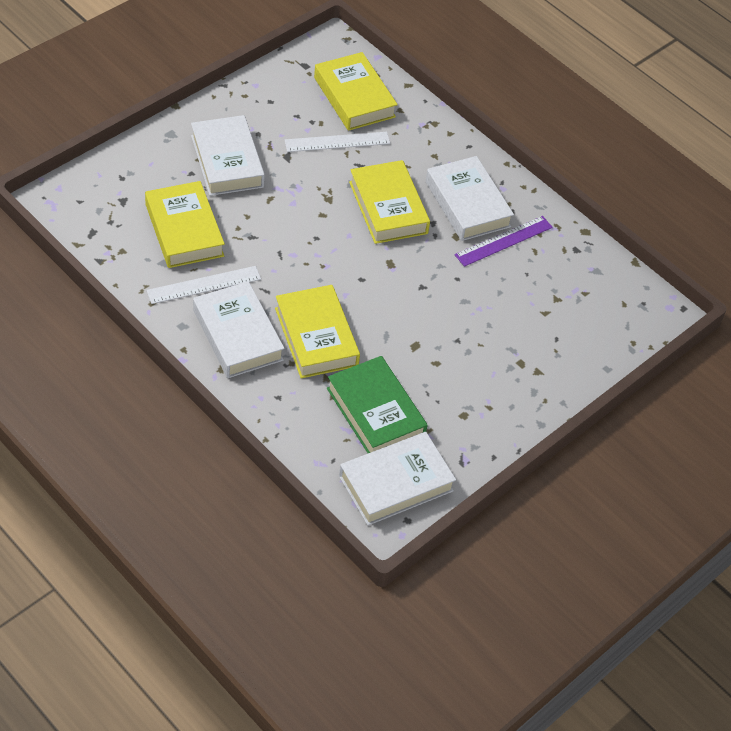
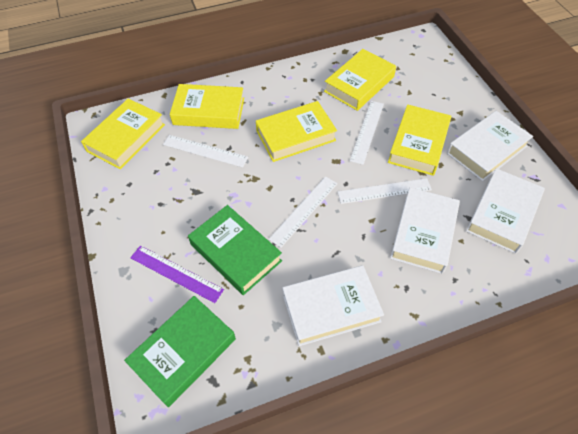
green book: [327,356,428,453] = 1 -> [124,296,236,407] [188,205,282,295] = 2
white ruler: [147,266,261,304] [285,132,390,152] = 2 -> [163,135,248,168] [269,177,338,248] [338,178,432,204] [350,101,384,165] = 4
yellow book: [145,181,225,268] [275,285,360,378] [314,52,398,131] [349,160,430,244] = 4 -> [81,99,165,169] [170,84,244,129] [256,101,337,162] [324,49,396,111] [388,104,451,176] = 5

